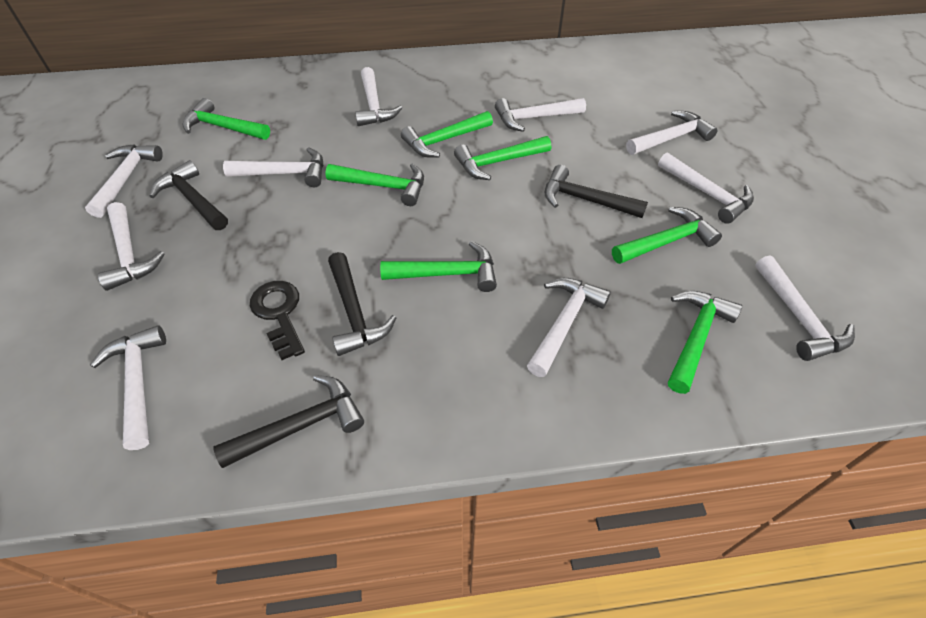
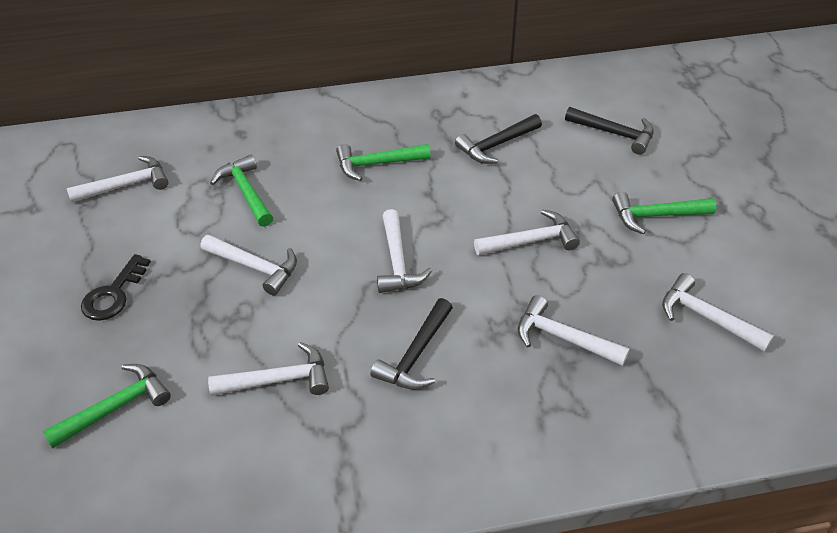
black hammer: [150,160,228,230] [214,375,364,468] [328,252,396,356] [544,165,648,218] = 4 -> [370,298,453,390] [455,114,542,164] [565,107,654,155] = 3
green hammer: [183,98,270,140] [325,163,424,206] [380,241,497,292] [401,111,493,158] [454,136,551,180] [612,207,722,264] [668,291,742,394] = 7 -> [43,364,171,448] [210,155,273,227] [336,144,431,181] [612,192,717,234] = 4
white hammer: [85,144,163,218] [90,325,166,450] [98,202,165,291] [223,147,323,187] [355,67,402,126] [495,98,586,132] [527,278,611,377] [626,111,717,155] [658,153,754,224] [755,255,855,361] = 10 -> [67,156,169,203] [201,235,297,296] [208,342,329,396] [377,209,432,293] [474,210,580,256] [518,295,630,366] [662,273,774,352] = 7

